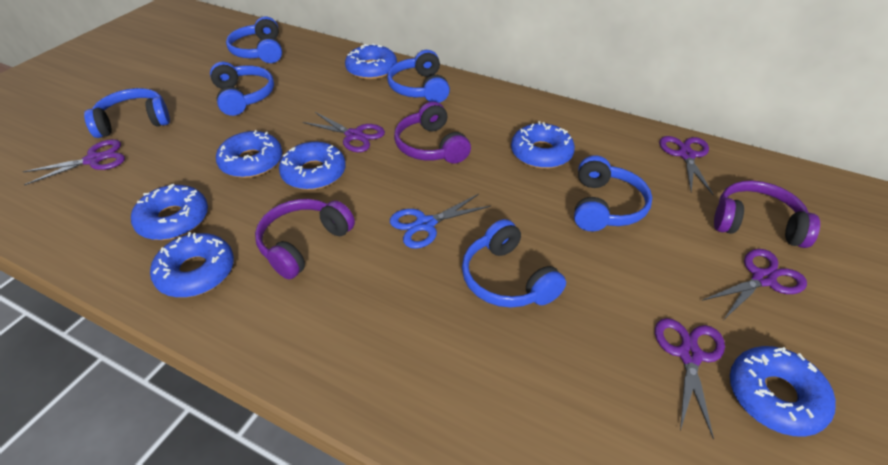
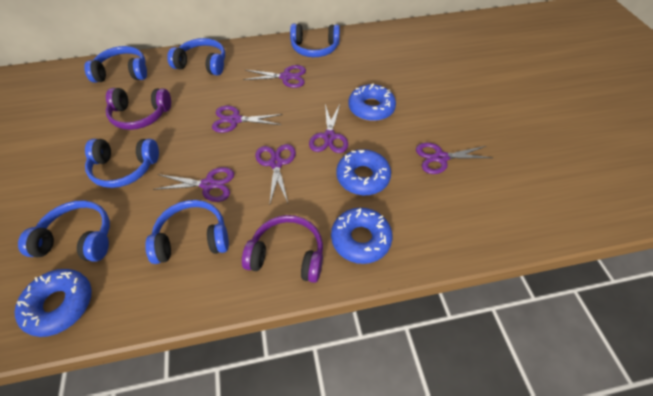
blue donut: [131,184,208,240] [150,232,234,297] [216,130,282,178] [279,142,346,190] [345,44,397,80] [511,121,575,169] [730,346,836,437] = 7 -> [15,269,92,337] [331,208,392,264] [336,149,391,195] [348,84,396,121] = 4
blue scissors: [390,194,491,249] = 1 -> none = 0
purple headphones: [255,199,355,279] [394,101,471,164] [714,180,820,248] = 3 -> [106,88,171,130] [242,215,323,283] = 2
purple scissors: [22,139,125,185] [303,112,385,152] [655,318,725,439] [659,136,714,195] [702,249,807,319] = 5 -> [153,167,234,202] [212,106,283,133] [243,65,306,88] [256,144,296,203] [309,104,348,153] [416,143,493,174] = 6

